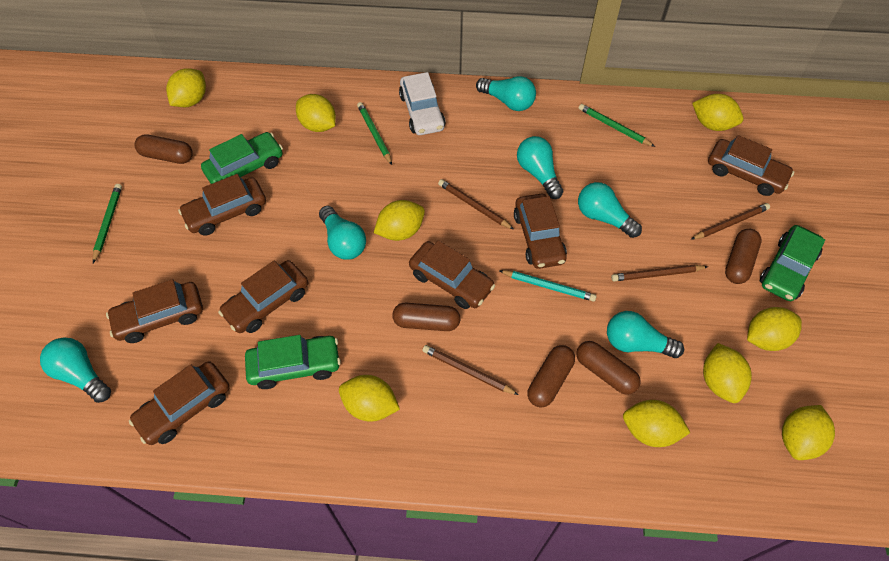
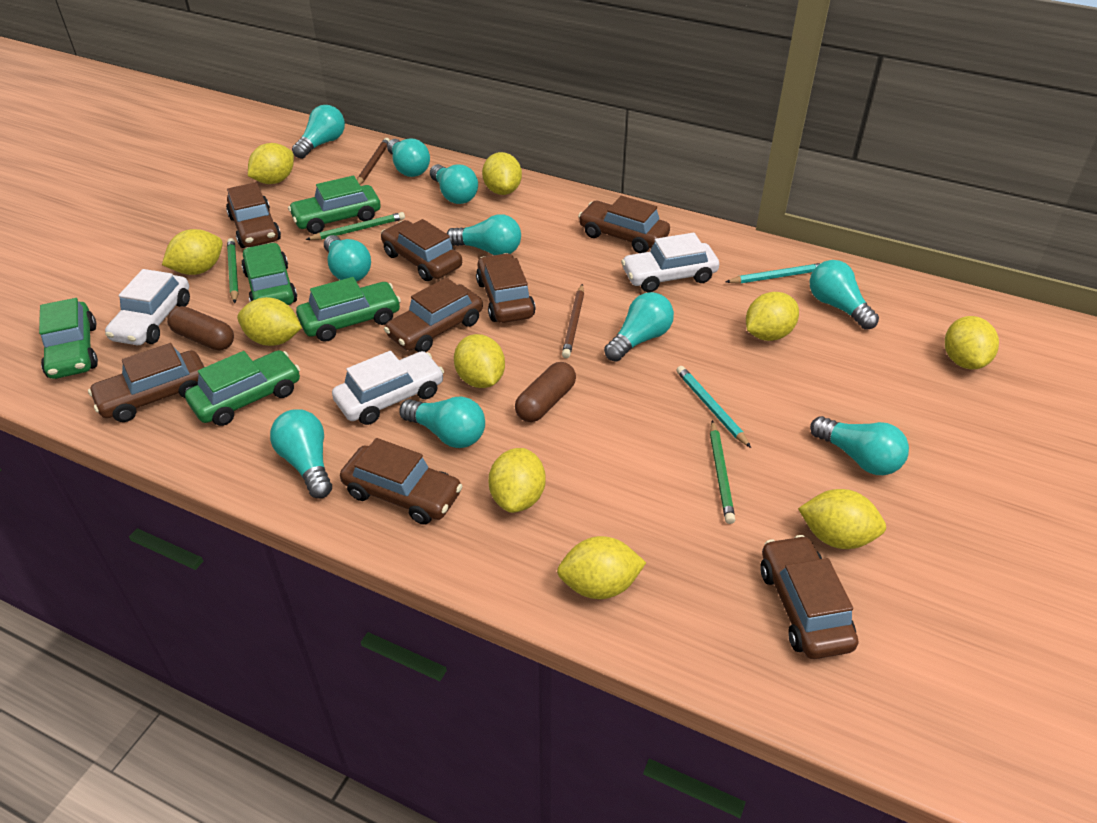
brown capsule: [134,135,193,164] [392,303,461,331] [528,345,575,408] [576,341,641,395] [725,229,762,284] = 5 -> [167,306,234,350] [515,362,576,422] = 2
brown car: [106,279,203,343] [129,361,230,445] [178,174,266,236] [218,260,308,333] [409,240,495,309] [514,194,567,269] [708,135,794,196] = 7 -> [88,343,204,422] [226,182,281,248] [340,438,463,525] [381,219,462,281] [384,278,483,352] [476,253,536,323] [578,196,670,253] [760,535,858,659] = 8
brown pencil: [422,345,519,395] [438,179,514,229] [611,265,708,281] [691,203,770,240] = 4 -> [357,138,390,184] [562,284,584,358] = 2
green car: [201,132,283,184] [245,335,341,389] [760,225,825,301] = 3 -> [39,298,98,379] [185,350,300,426] [241,243,297,305] [288,176,381,234] [296,277,401,342] = 5
turquoise light bulb: [40,337,111,403] [319,206,366,260] [476,76,536,111] [517,136,563,199] [578,182,642,238] [607,311,684,358] = 6 -> [270,409,332,498] [292,105,345,159] [324,235,371,282] [387,139,430,177] [399,396,485,448] [430,164,478,204] [446,214,521,255] [604,292,674,362] [809,260,879,330] [810,416,909,475] = 10
turquoise pencil: [499,270,597,302] = 1 -> [676,366,751,448] [726,263,821,284] = 2
white car: [399,72,445,135] = 1 -> [105,269,190,345] [332,351,444,425] [621,232,719,292] = 3
yellow lemon: [166,68,206,107] [296,94,336,132] [339,375,400,421] [374,200,425,241] [623,400,690,447] [692,94,743,131] [703,343,752,403] [747,307,802,351] [782,405,835,460] = 9 -> [162,229,223,275] [237,297,302,346] [248,143,294,184] [454,334,505,388] [482,152,522,195] [488,448,546,513] [557,536,646,599] [746,292,799,341] [798,489,886,549] [945,316,999,369] = 10

